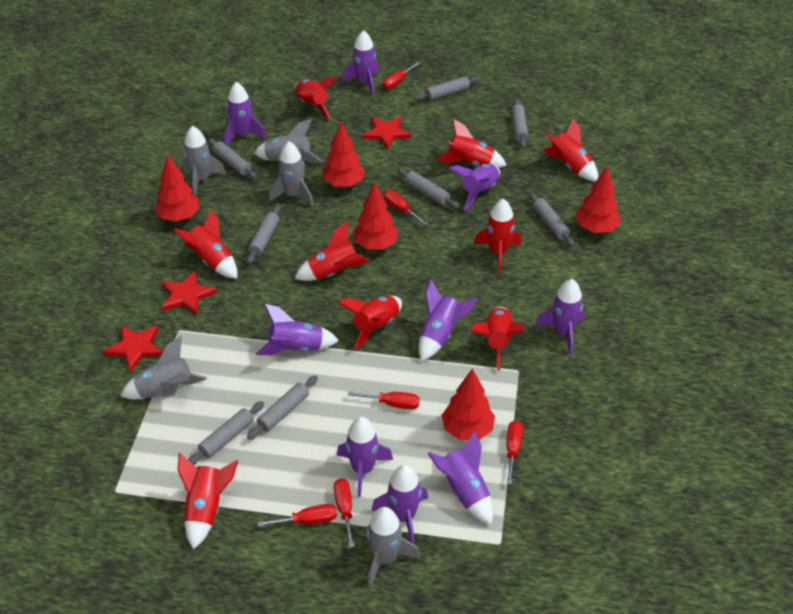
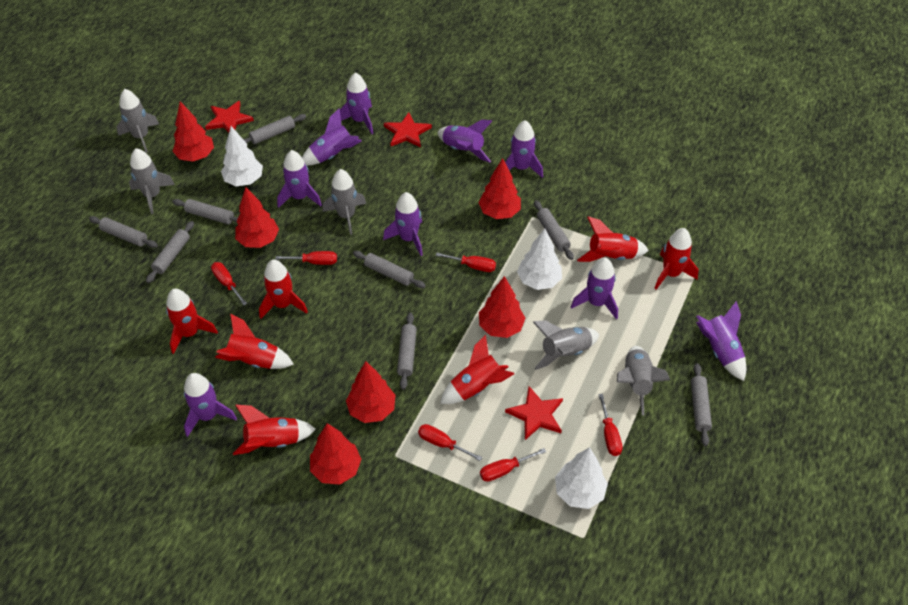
red rocket: [174,209,237,279] [178,453,238,550] [294,221,369,281] [295,77,338,120] [338,295,402,350] [436,119,507,168] [470,307,525,371] [474,199,521,272] [543,119,598,181] = 9 -> [166,289,218,354] [215,314,294,369] [233,405,316,455] [259,259,308,319] [440,335,514,404] [577,216,649,262] [654,228,699,289] = 7
red tree: [155,154,200,221] [322,122,365,187] [353,183,399,250] [442,368,495,440] [575,166,620,233] = 5 -> [173,101,214,162] [235,187,279,248] [310,423,361,485] [346,361,395,423] [478,158,521,219] [479,276,525,338] = 6
white tree: none = 0 -> [221,126,263,186] [517,229,562,290] [555,447,608,509] = 3

